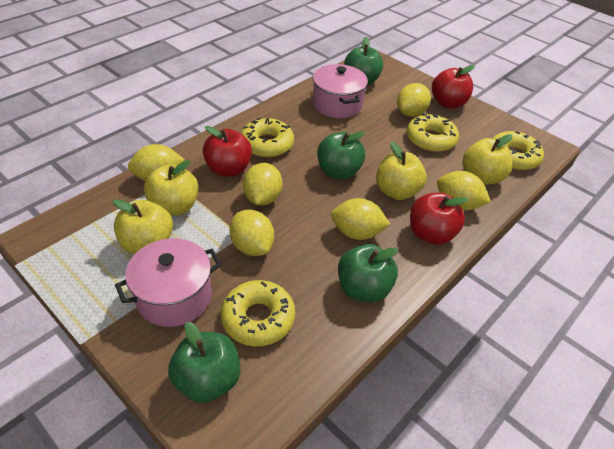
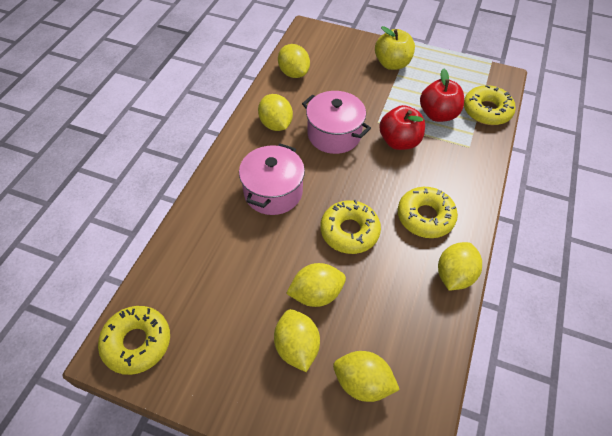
green apple: [168,322,241,403] [317,131,365,179] [338,244,399,303] [344,37,383,85] = 4 -> none = 0
red apple: [203,126,252,177] [410,193,468,245] [432,65,475,109] = 3 -> [380,105,425,150] [420,68,464,122] = 2
yellow apple: [113,199,173,254] [144,160,199,216] [376,141,427,200] [462,134,513,185] = 4 -> [375,26,415,70] = 1

